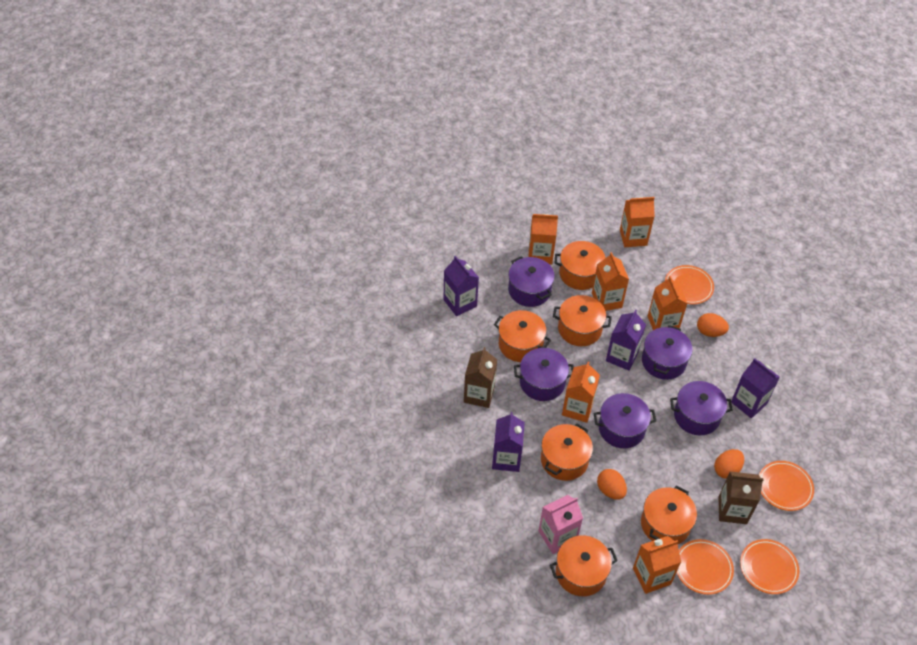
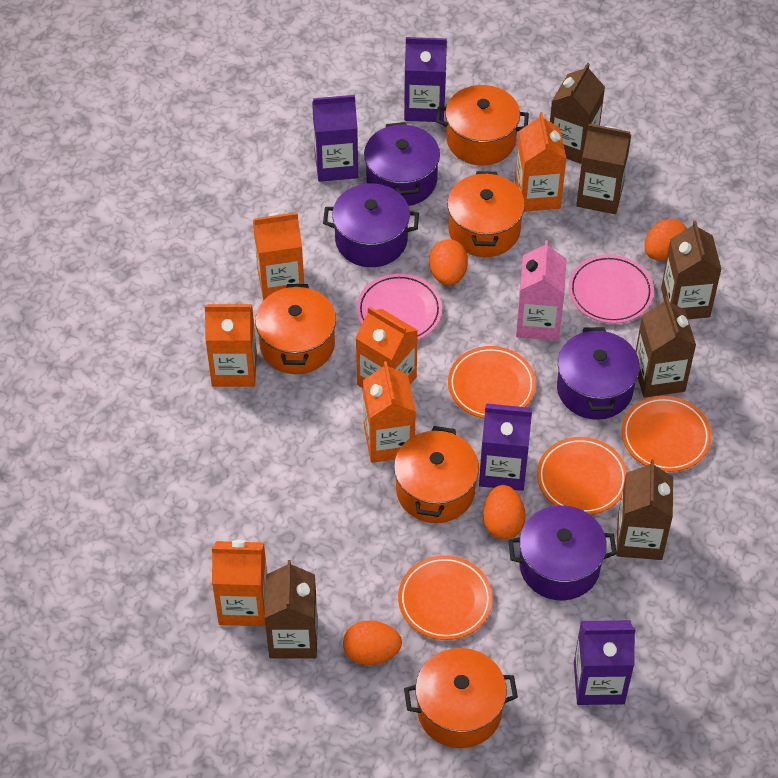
brown carton: [464,347,497,408] [719,471,764,524] = 2 -> [264,560,318,659] [550,63,605,164] [576,124,631,214] [616,460,673,560] [636,296,696,398] [661,221,722,319] = 6
orange egg: [597,469,627,500] [697,313,729,337] [714,449,744,479] = 3 -> [343,621,402,665] [429,239,468,286] [483,485,525,540] [644,219,687,261] = 4
orange pot: [494,310,551,362] [541,423,593,481] [550,535,618,596] [553,295,612,346] [555,241,606,290] [641,485,697,545] = 6 -> [255,284,336,374] [394,426,479,523] [404,648,518,748] [436,85,529,165] [447,171,525,257] = 5
pink plate: none = 0 -> [356,274,442,340] [569,255,654,324] = 2
purple pot: [508,256,555,307] [514,348,574,401] [593,393,656,448] [642,325,693,380] [670,381,733,435] = 5 -> [323,184,419,267] [364,122,440,206] [508,505,617,600] [557,327,640,420] = 4

